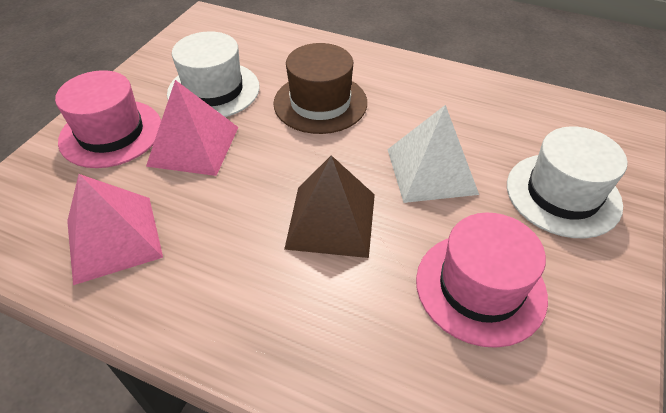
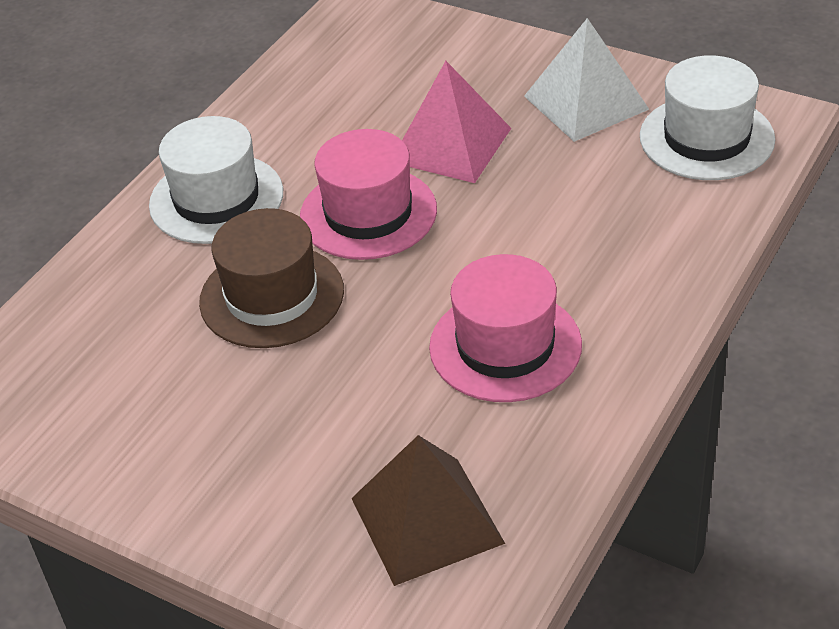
pink pyramid: [67,174,163,285] [146,80,238,176] = 2 -> [402,61,511,183] = 1

